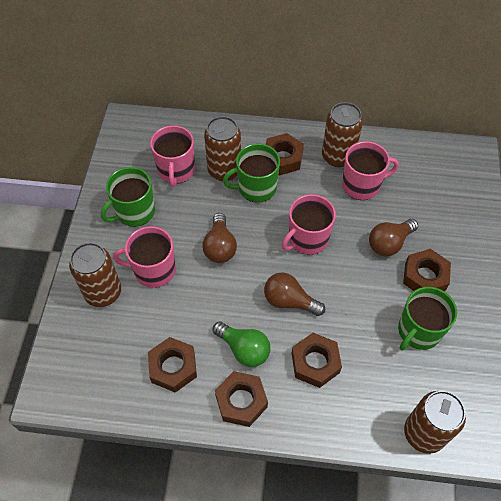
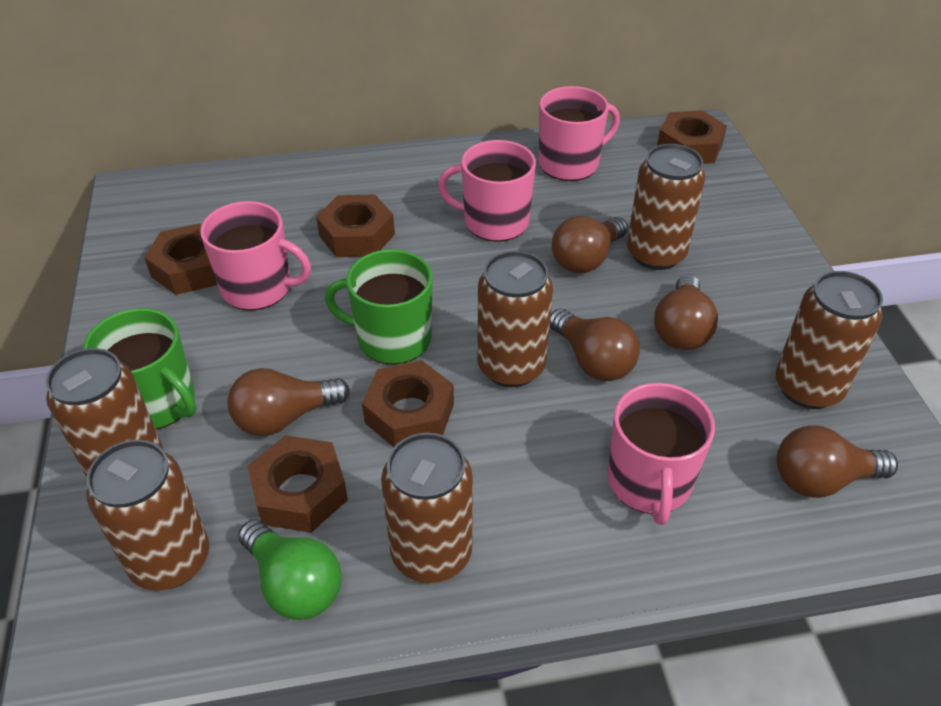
brown can: [69,242,121,307] [204,116,241,181] [322,102,363,167] [404,391,466,454] = 4 -> [46,348,163,477] [87,440,209,591] [381,433,473,583] [477,251,553,387] [627,144,705,270] [776,271,883,409] = 6
brown light bulb: [202,213,237,263] [264,272,325,316] [369,219,418,256] = 3 -> [227,368,350,436] [550,308,640,381] [552,216,628,273] [654,275,718,350] [776,425,898,498] = 5
green mug: [101,167,155,227] [223,143,280,203] [398,287,457,350] = 3 -> [83,308,196,429] [325,249,433,365] = 2

